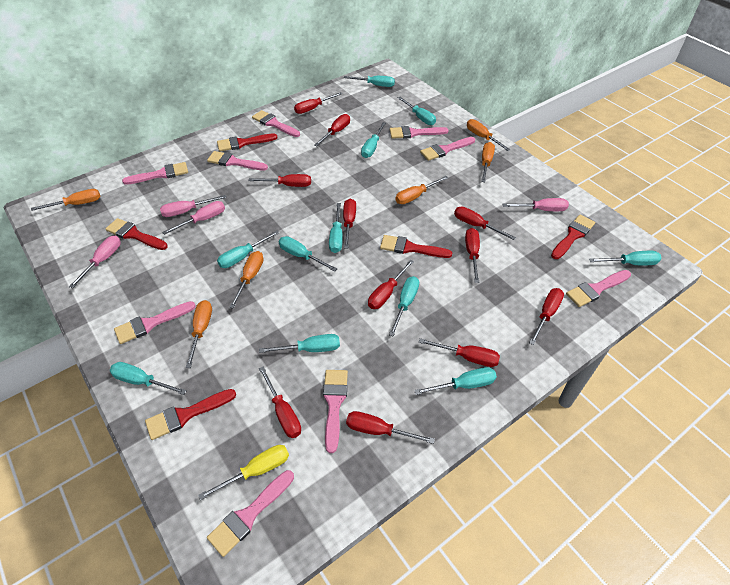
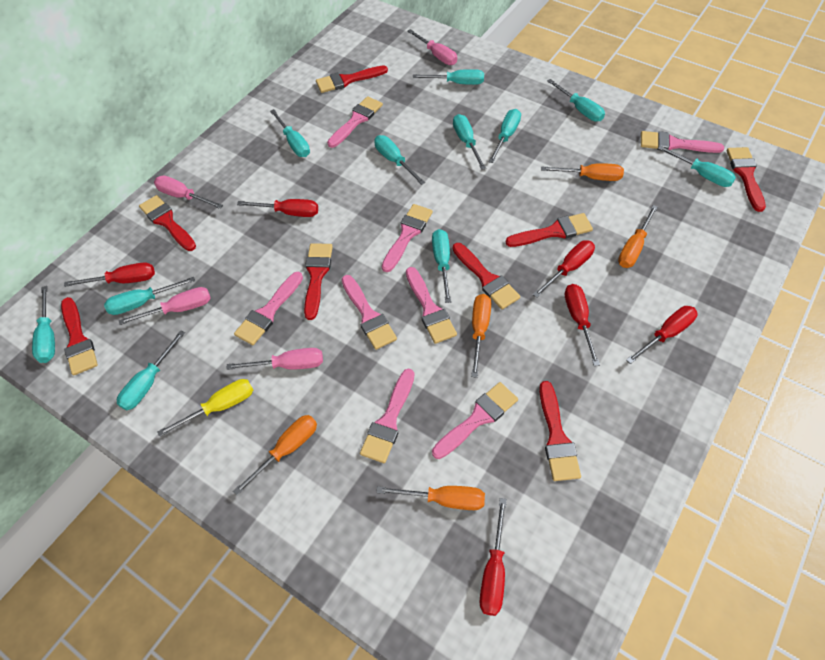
orange screwdriver: [31,189,101,211] [186,300,212,368] [229,251,264,308] [395,176,448,204] [467,119,511,151] [481,142,495,182] = 6 -> [233,415,317,496] [376,486,485,510] [471,294,491,378] [541,163,624,181] [618,205,658,268] = 5
pink brush: [114,301,196,344] [122,162,188,185] [207,151,268,171] [207,470,294,557] [252,110,300,137] [323,370,348,453] [390,126,448,139] [420,137,475,161] [566,270,631,307] = 9 -> [234,272,303,345] [327,96,383,148] [342,275,397,350] [360,369,415,463] [382,204,433,272] [406,267,457,344] [432,382,518,459] [641,131,724,153] = 8
red brush: [106,218,168,250] [145,389,236,440] [217,134,278,151] [380,235,453,258] [551,215,595,259] = 5 -> [61,297,98,375] [139,195,196,251] [304,243,333,320] [316,65,388,93] [452,243,520,309] [506,213,593,247] [539,381,581,481] [727,147,766,212] = 8
red screwdriver: [249,174,311,187] [259,366,301,438] [294,92,342,114] [314,114,350,146] [343,198,356,248] [346,411,435,444] [368,259,414,309] [419,338,500,367] [454,207,516,240] [465,228,480,283] [529,288,564,345] = 11 -> [64,263,155,287] [237,199,318,217] [480,498,507,616] [533,240,595,298] [565,284,600,366] [626,306,697,364] = 6

